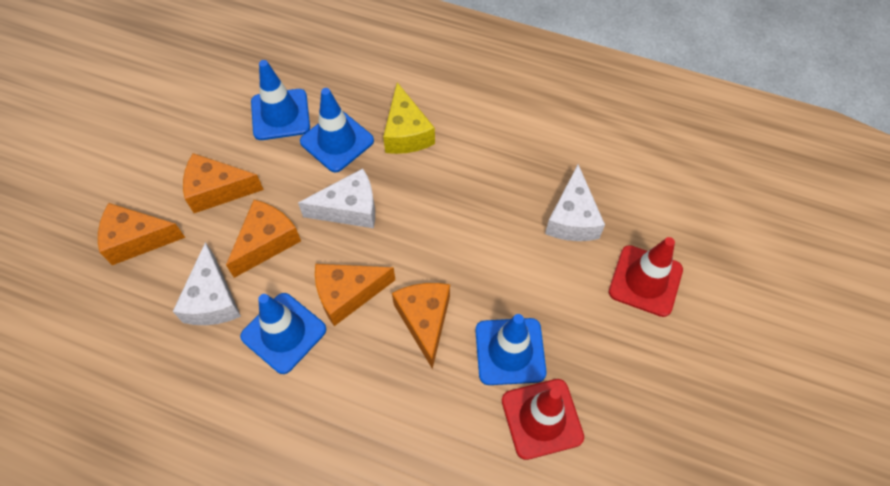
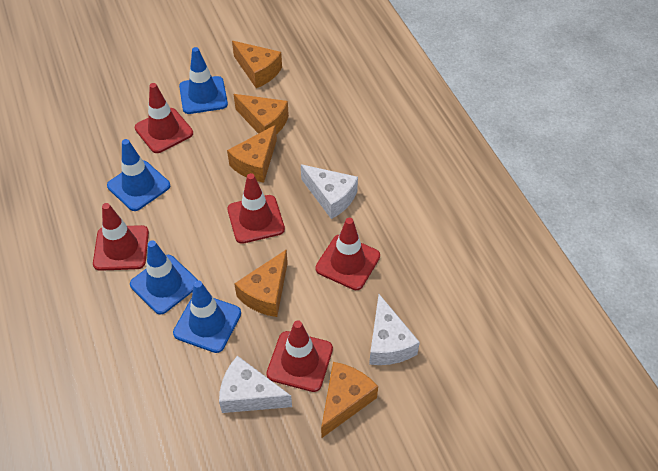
red traffic cone: [502,379,584,460] [609,237,683,317] = 2 -> [93,203,149,271] [135,83,193,153] [227,173,285,244] [266,320,333,392] [315,218,380,290] = 5
yellow cheese: [383,82,435,154] = 1 -> none = 0

